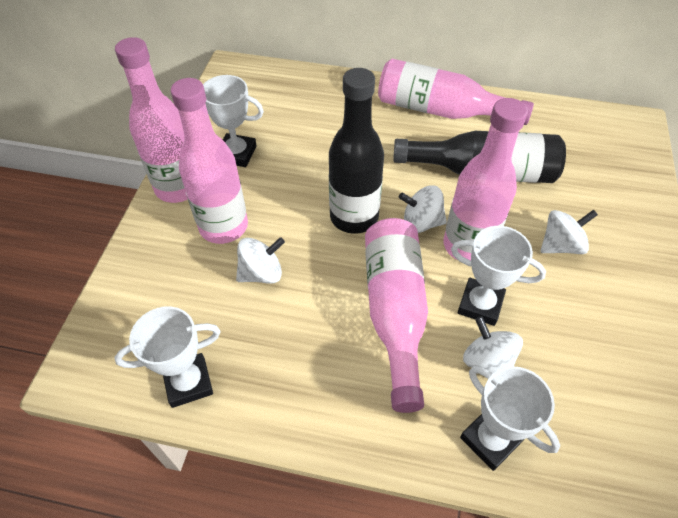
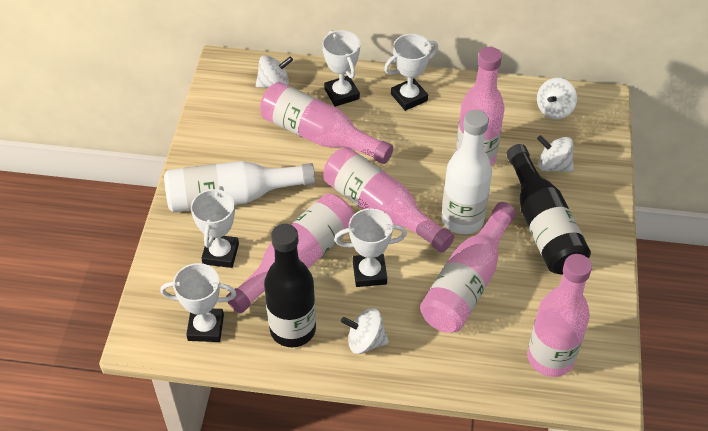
pink bottle: [115,37,188,203] [171,78,248,244] [365,218,428,413] [378,59,534,125] [443,98,528,260] = 5 -> [226,194,354,313] [260,82,393,164] [323,147,454,253] [420,202,516,333] [456,47,505,167] [527,254,592,377] = 6
white bottle: none = 0 -> [164,161,315,213] [442,110,492,234] = 2
white trophy: [114,307,221,408] [203,75,264,167] [451,226,546,326] [460,366,560,471] = 4 -> [160,263,236,342] [191,186,239,268] [322,30,360,107] [334,208,407,287] [384,34,438,111] = 5

